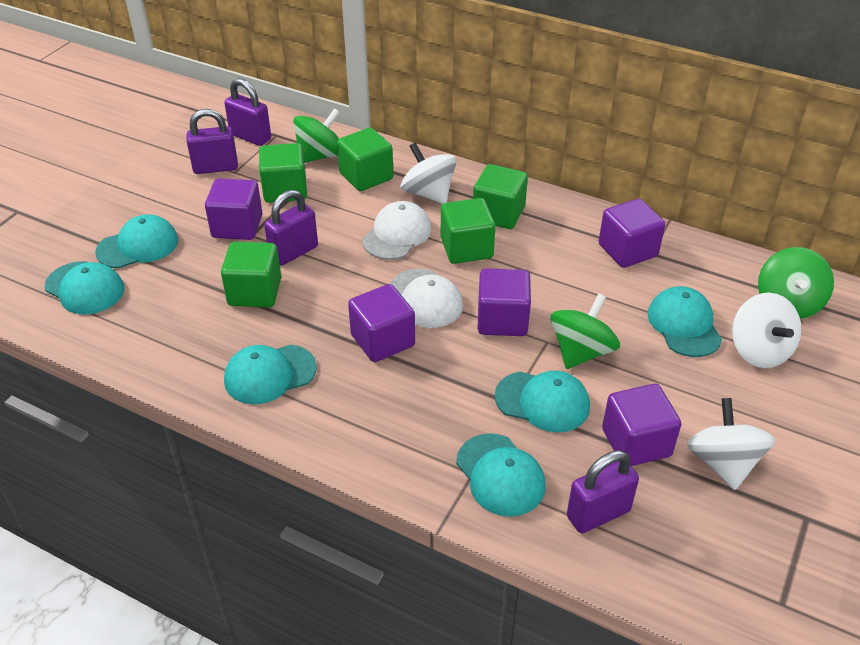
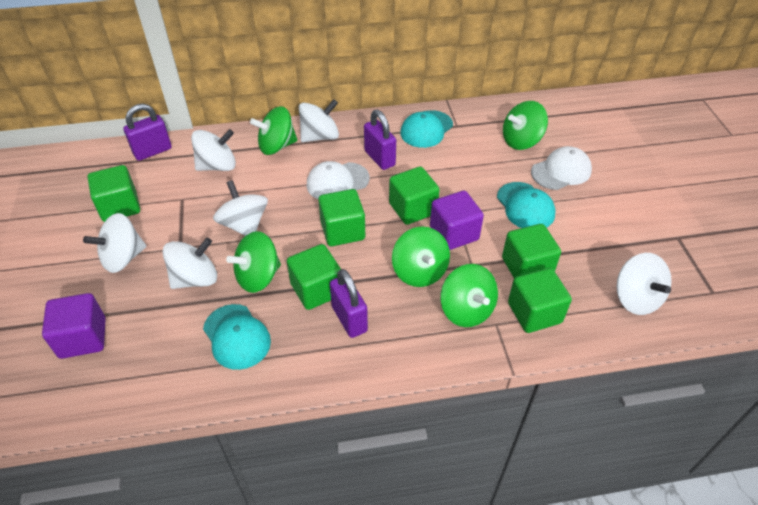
green cube: [221,242,281,307] [259,143,307,203] [337,128,393,191] [441,198,495,264] [473,164,528,229] = 5 -> [87,165,140,222] [287,244,341,310] [318,189,365,246] [389,166,440,225] [502,224,561,278] [508,268,572,333] = 6
green spinning top: [293,108,340,163] [550,293,620,369] [758,247,834,319] = 3 -> [226,231,281,293] [250,106,297,155] [392,226,450,287] [440,264,498,327] [503,101,548,150] = 5
purple cube: [205,178,263,240] [348,284,415,362] [478,268,531,336] [599,199,665,268] [602,384,681,466] = 5 -> [42,293,106,359] [430,191,484,250] = 2
purple padlock: [186,109,238,174] [224,78,271,146] [264,190,318,266] [567,450,639,533] = 4 -> [123,104,172,161] [330,269,368,338] [364,110,396,170] = 3
turquoise cap: [45,261,124,314] [95,214,178,268] [224,345,317,404] [456,433,546,517] [495,371,590,432] [648,286,722,357] = 6 -> [203,304,271,370] [400,110,453,148] [497,182,556,228] = 3
white spinning top: [401,142,457,204] [687,398,775,490] [732,293,802,368] = 3 -> [83,213,146,273] [162,237,217,289] [191,129,236,171] [213,180,268,236] [299,99,339,142] [617,253,672,315] = 6

